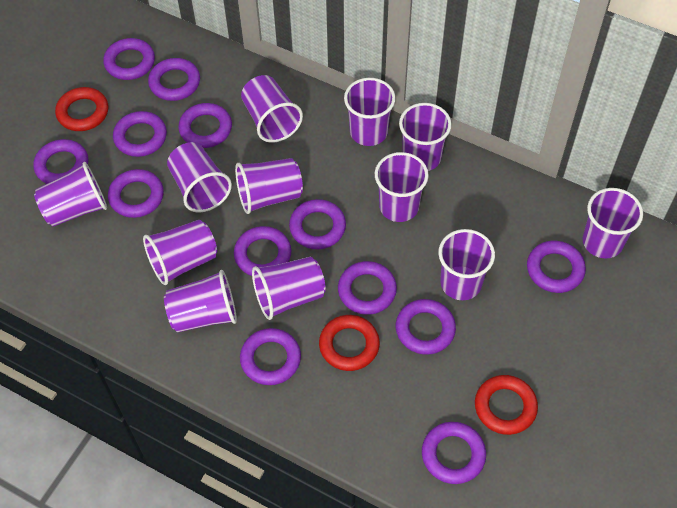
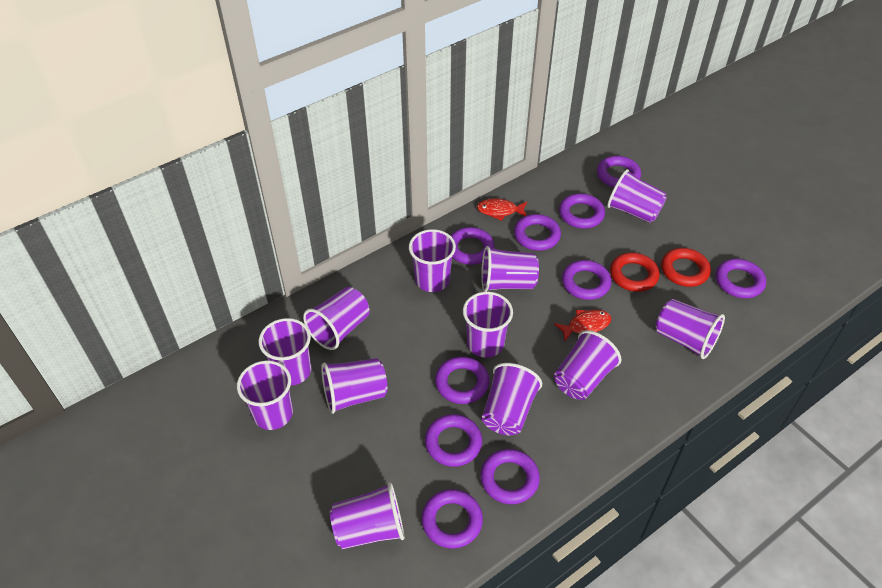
purple ring: [33,139,88,184] [103,38,155,80] [108,169,164,218] [113,111,167,157] [148,58,200,101] [178,103,232,148] [234,226,291,276] [240,328,301,385] [289,199,346,249] [338,261,397,315] [396,299,456,355] [422,422,486,484] [527,241,586,293] = 13 -> [421,489,483,549] [425,414,482,467] [435,356,489,404] [451,227,494,265] [480,449,540,504] [514,214,561,251] [559,193,605,228] [562,260,611,300] [597,156,641,187] [716,259,766,298] = 10
red fish: none = 0 -> [477,198,527,221] [554,310,612,341] = 2
red ring: [55,87,108,131] [319,315,380,371] [475,375,538,435] = 3 -> [610,252,659,292] [661,248,711,287] = 2

